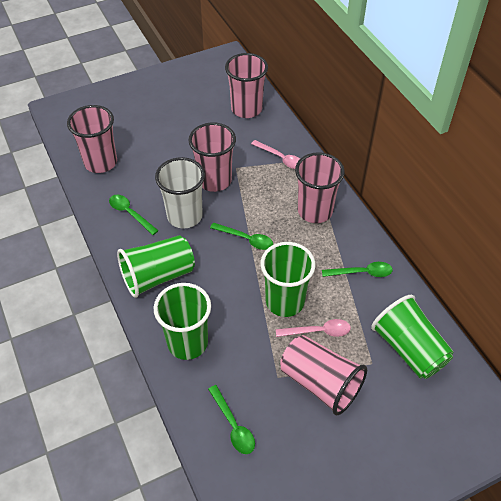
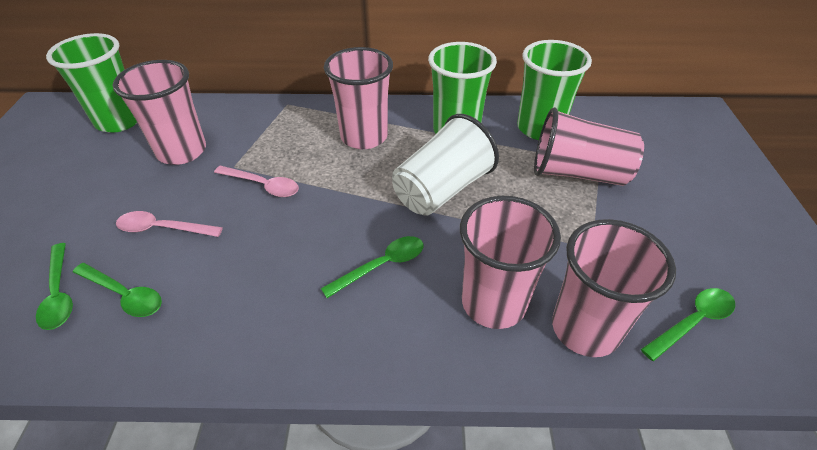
green cup: [117,235,195,298] [154,283,211,360] [260,242,315,317] [371,295,454,379] = 4 -> [46,33,137,133] [428,42,497,134] [517,40,592,140] = 3

